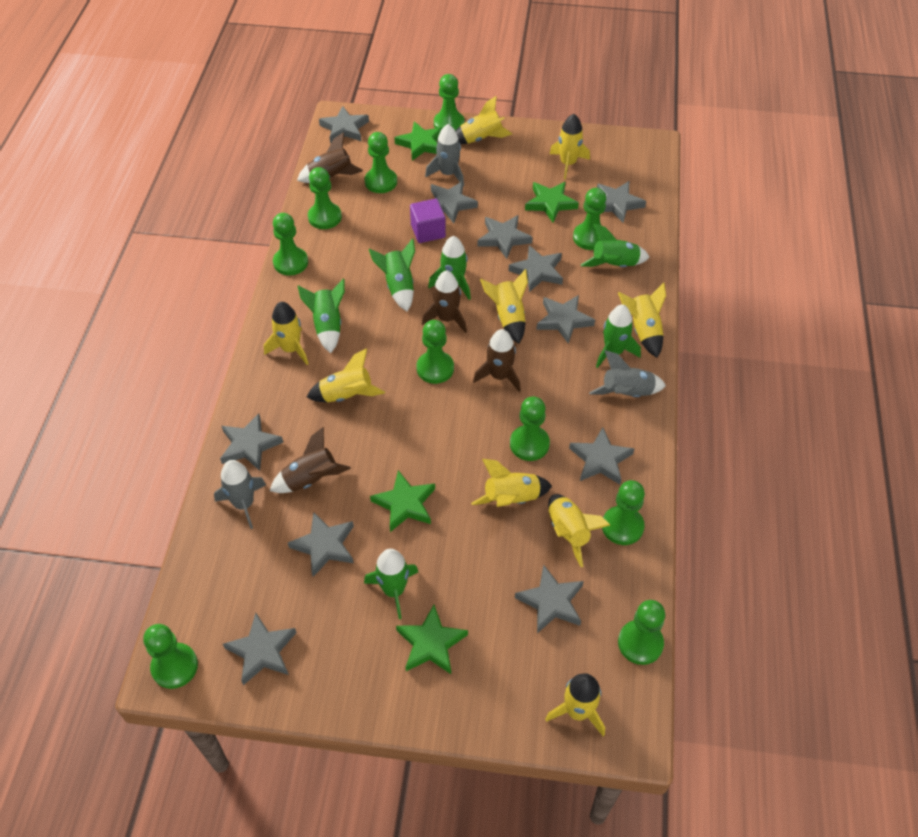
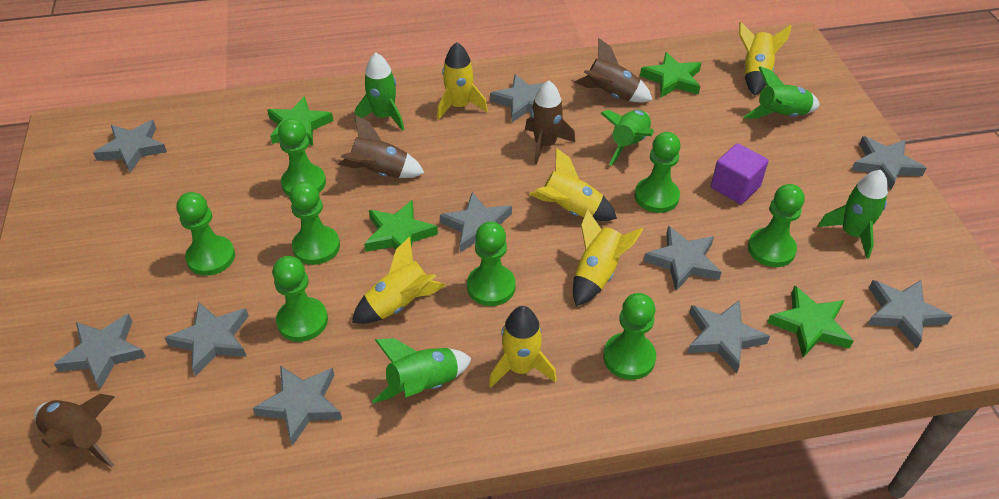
green pawn: [143,624,198,689] [273,213,308,276] [308,167,342,229] [365,132,397,193] [416,320,454,384] [434,74,465,130] [510,396,550,461] [573,188,606,250] [602,480,645,545] [618,600,665,665] = 10 -> [177,192,235,276] [273,256,328,342] [278,119,326,196] [290,182,340,265] [467,222,516,306] [603,293,656,380] [635,132,681,213] [748,184,805,267] = 8
green rocket: [298,278,345,353] [364,549,418,619] [369,238,415,311] [428,236,471,300] [581,224,650,267] [596,305,641,368] = 6 -> [355,53,404,131] [372,338,472,404] [600,110,654,166] [743,66,819,119] [818,170,888,259] = 5
grey rocket: [214,460,266,529] [425,124,464,186] [589,350,666,397] = 3 -> none = 0
grey star: [220,413,283,471] [223,613,297,685] [288,512,354,577] [319,106,369,144] [431,181,478,223] [478,215,533,259] [509,245,563,292] [515,565,584,633] [536,295,595,344] [569,427,634,485] [597,181,646,223] = 11 -> [54,314,146,389] [93,120,167,173] [165,302,249,376] [253,365,342,446] [440,192,512,253] [490,74,544,122] [643,226,722,291] [688,300,770,373] [852,136,926,190] [867,280,952,349] = 10
yellow rocket: [264,302,308,365] [307,348,385,402] [455,96,512,144] [471,459,552,507] [480,269,528,344] [545,673,605,736] [548,494,611,567] [550,114,590,179] [618,282,666,358] = 9 -> [352,237,446,324] [437,42,488,120] [489,306,557,388] [529,148,617,221] [573,209,643,306] [739,21,791,96] = 6

